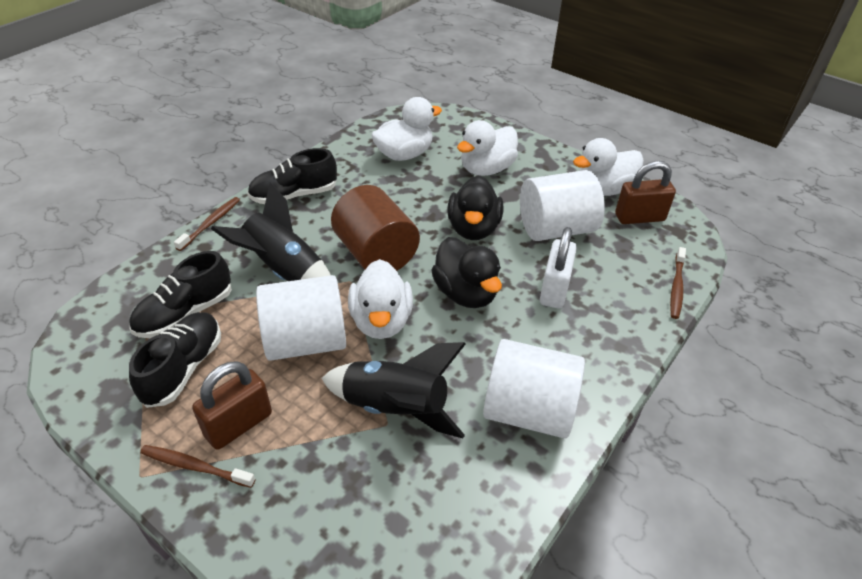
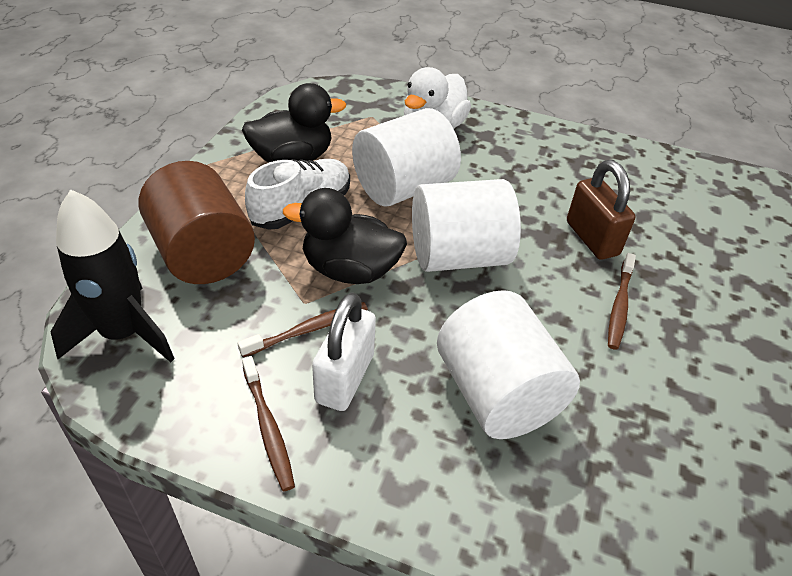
black rocket: [211,182,331,281] [321,342,466,438] = 2 -> [51,189,175,362] = 1
black shoe: [129,251,232,338] [129,312,221,408] [247,148,337,204] = 3 -> none = 0
brown padlock: [192,361,272,450] [615,161,676,224] = 2 -> [567,160,636,260] = 1
white duck: [348,259,413,339] [371,97,442,161] [457,120,518,176] [573,138,644,196] = 4 -> [404,67,471,129] = 1
white shoe: none = 0 -> [245,159,350,229] = 1

